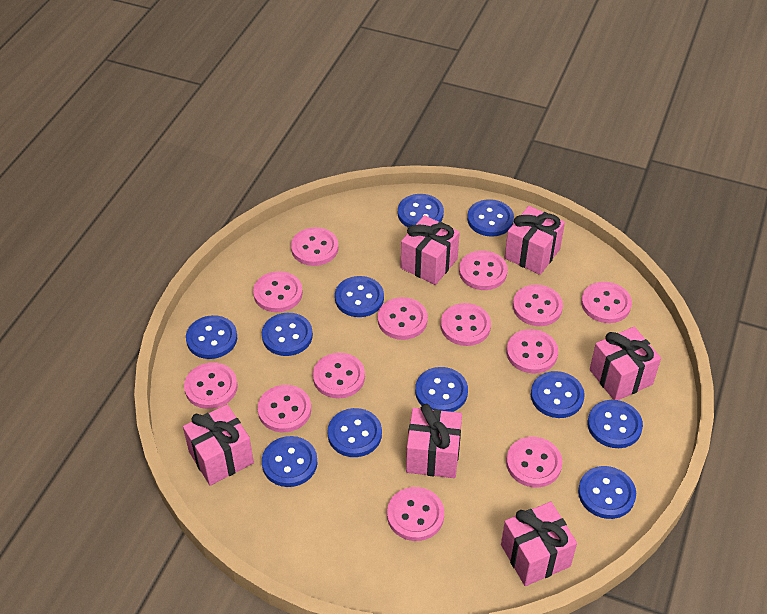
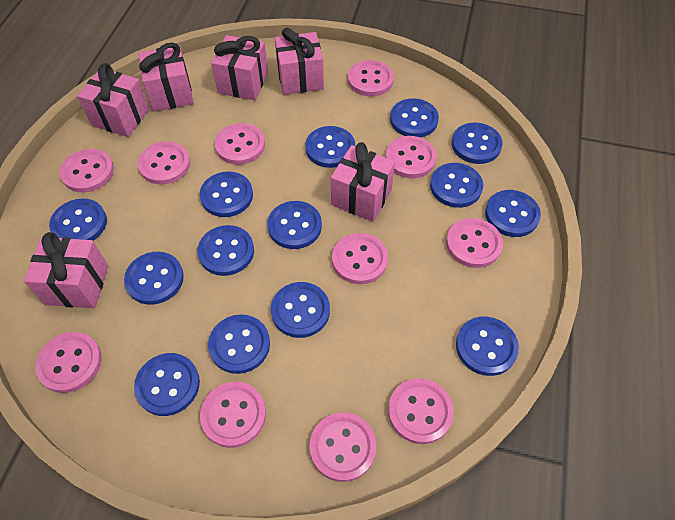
blue button: [186,315,237,359] [262,313,313,356] [262,436,318,487] [328,408,382,457] [335,276,384,317] [398,194,444,228] [415,367,468,412] [467,199,514,237] [531,371,585,418] [578,466,636,519] [587,400,643,448] = 11 -> [49,198,107,241] [124,252,184,305] [134,353,200,416] [197,225,254,276] [200,171,253,217] [208,314,270,374] [267,201,322,249] [271,282,330,338] [305,126,355,168] [390,98,439,138] [430,163,483,208] [452,122,503,164] [456,317,519,376] [485,190,541,237] = 14
pink button: [184,363,238,409] [253,271,303,312] [258,385,311,432] [291,227,338,266] [313,353,365,399] [378,297,428,340] [387,487,444,541] [441,303,491,346] [459,250,508,290] [506,329,558,374] [506,437,563,488] [513,284,563,326] [581,282,632,323] = 13 -> [35,332,102,393] [60,149,114,192] [138,141,190,185] [200,382,266,448] [215,123,265,165] [310,412,376,482] [332,233,388,284] [348,60,394,97] [386,136,436,178] [388,378,454,444] [446,218,503,268] = 11

